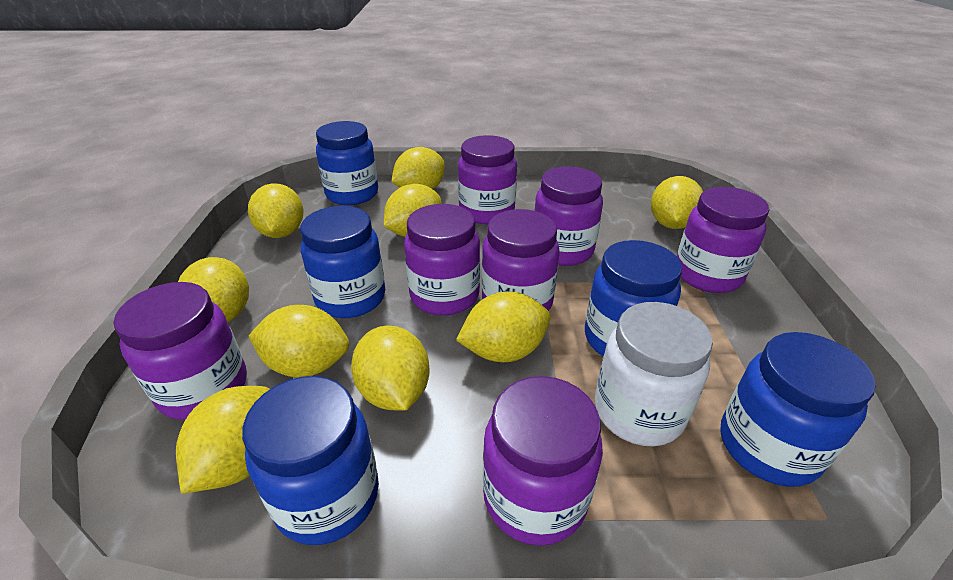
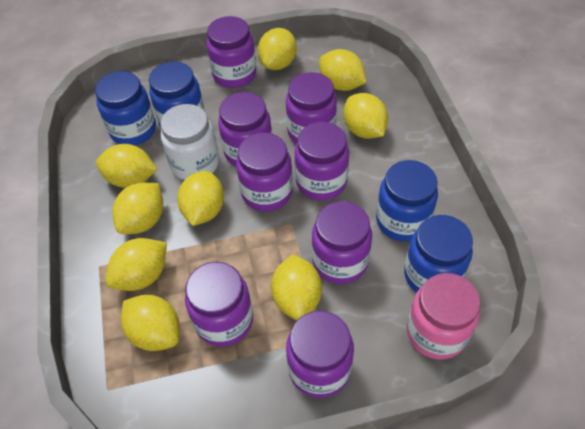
blue jar: [242,376,379,545] [300,206,385,318] [316,121,378,205] [585,240,682,356] [720,332,876,487] = 5 -> [95,71,156,145] [149,62,205,127] [376,160,438,242] [404,215,473,293] = 4
pink jar: none = 0 -> [407,273,480,359] = 1
purple jar: [114,282,247,420] [404,204,480,316] [458,135,517,224] [482,209,560,311] [483,376,603,546] [534,166,603,266] [677,187,770,293] = 7 -> [185,262,253,347] [207,16,256,88] [218,92,272,166] [236,132,293,212] [286,72,337,144] [286,311,354,398] [295,122,349,201] [312,201,372,284] = 8

